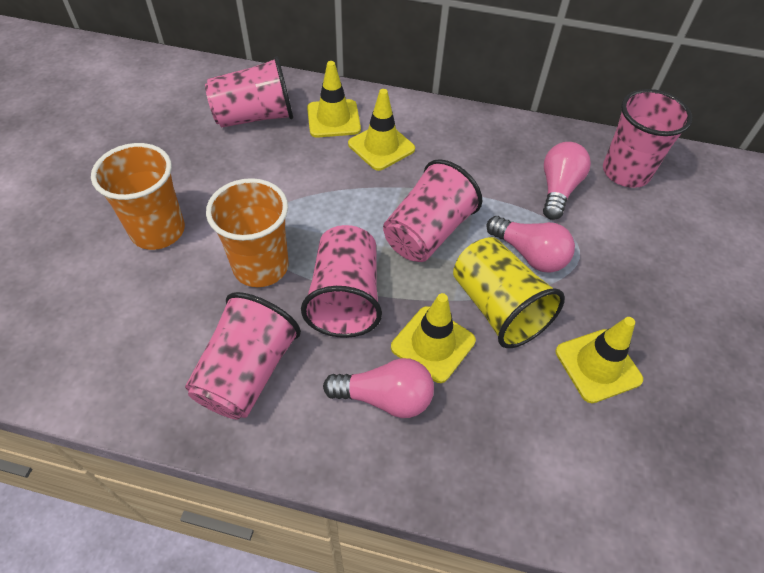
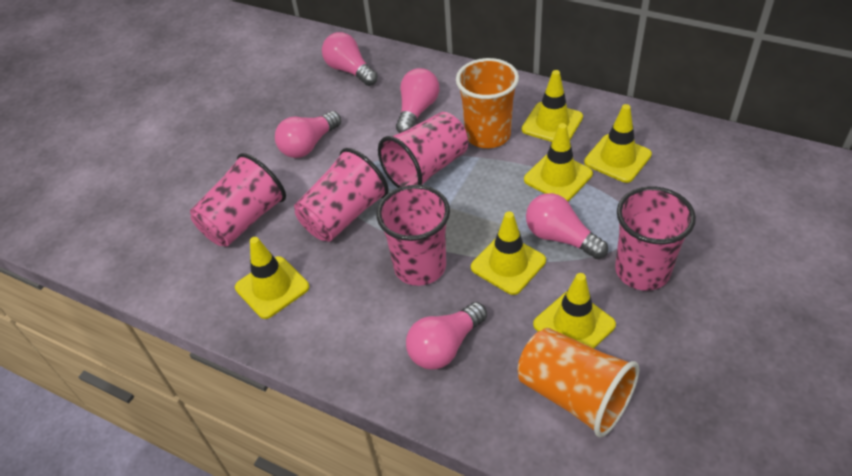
pink light bulb: [323,358,434,418] [487,216,575,273] [543,142,591,220] = 3 -> [275,111,341,158] [322,32,378,86] [396,68,439,133] [406,302,487,370] [526,193,608,259] = 5
yellow cup: [453,237,565,348] = 1 -> none = 0
yellow traffic cone: [307,61,361,138] [348,89,415,171] [391,293,476,383] [556,317,643,403] = 4 -> [235,237,309,319] [471,211,546,295] [522,70,583,142] [524,123,593,201] [533,273,616,348] [584,104,652,183] = 6

